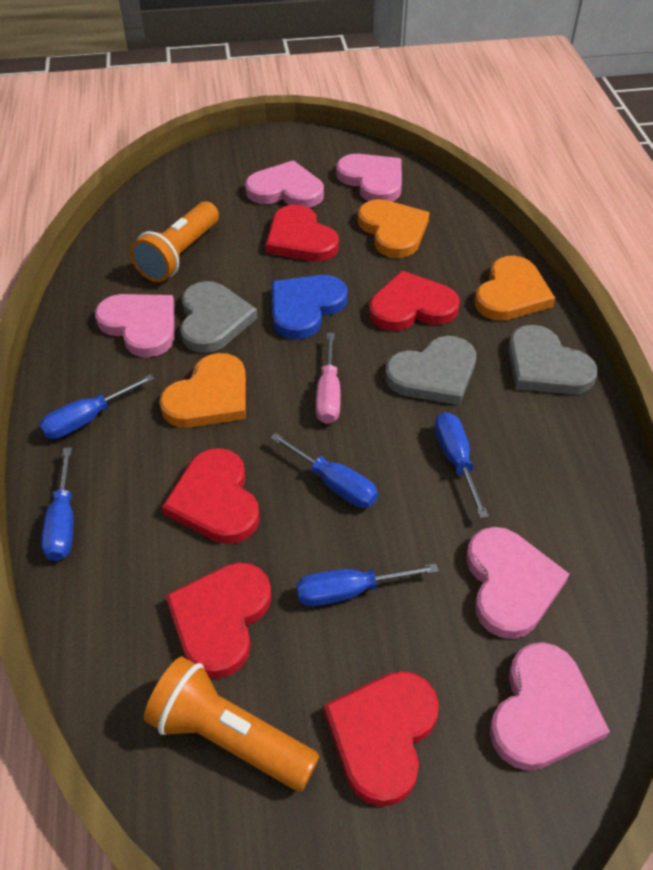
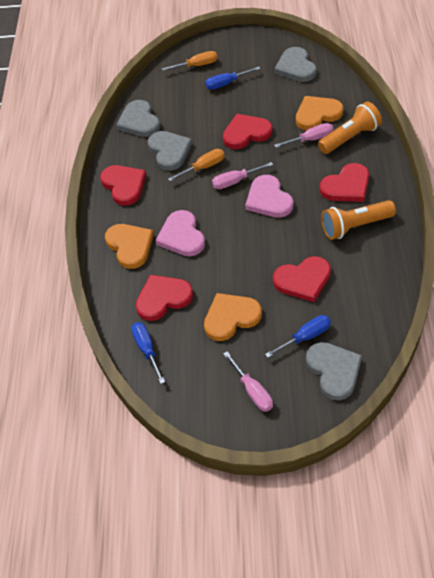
blue heart: [272,275,347,339] = 1 -> none = 0
blue screwdriver: [39,374,154,439] [41,447,74,561] [270,433,378,508] [296,563,439,606] [435,412,489,518] = 5 -> [131,322,165,384] [205,67,261,90] [265,315,331,358] = 3
grey heart: [180,281,258,353] [385,336,476,405] [508,325,598,395] = 3 -> [116,100,160,137] [148,131,193,171] [274,47,317,82] [306,342,362,400] = 4
orange screwdriver: none = 0 -> [162,51,217,71] [168,149,225,181] = 2
pink heart: [95,294,175,357] [245,160,324,208] [336,154,402,202] [466,527,569,639] [490,642,610,771] = 5 -> [156,210,205,256] [245,175,293,218] = 2
pink screwdriver: [316,333,341,424] = 1 -> [212,162,273,189] [223,351,273,412] [274,123,334,148] = 3

